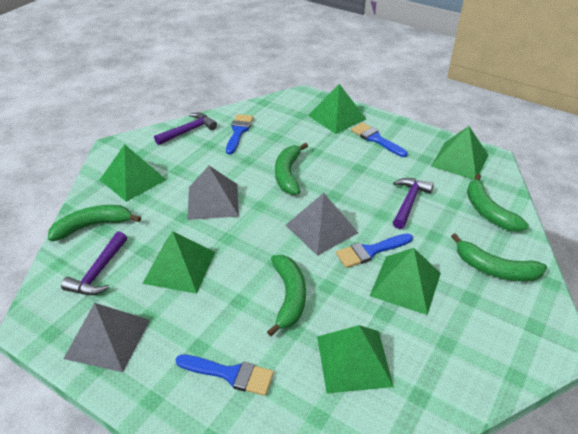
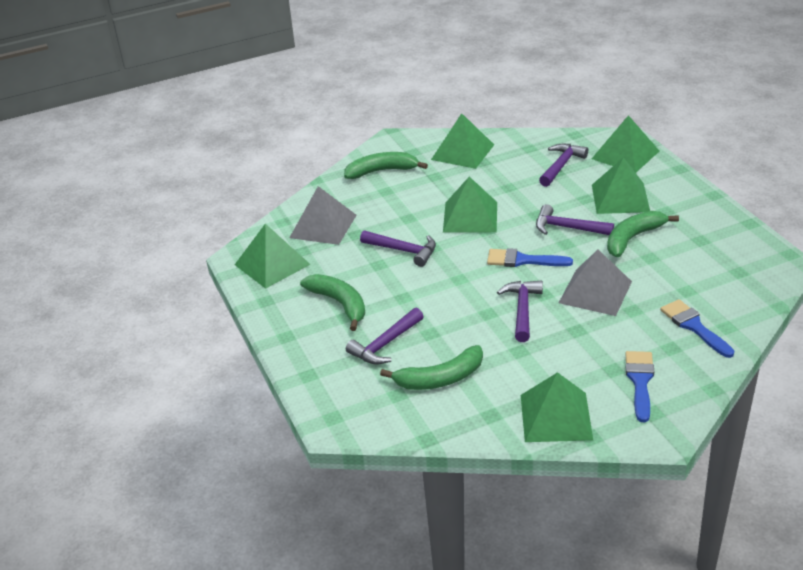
blue brush: [176,355,274,396] [226,114,253,154] [336,233,413,268] [351,122,408,157] = 4 -> [487,248,573,267] [626,351,654,422] [660,299,734,358] = 3
green banana: [48,205,141,241] [267,255,306,336] [275,143,308,195] [451,233,547,281] [467,174,529,232] = 5 -> [300,274,365,331] [344,152,428,179] [380,345,483,390] [607,211,679,257] = 4
grey pyramid: [63,303,150,372] [187,166,239,220] [286,193,358,256] = 3 -> [289,186,356,245] [559,250,632,316] = 2
purple hammer: [61,231,127,295] [154,113,217,145] [393,178,434,229] = 3 -> [346,308,424,365] [360,230,436,267] [497,281,543,342] [536,204,614,235] [539,144,588,187] = 5

